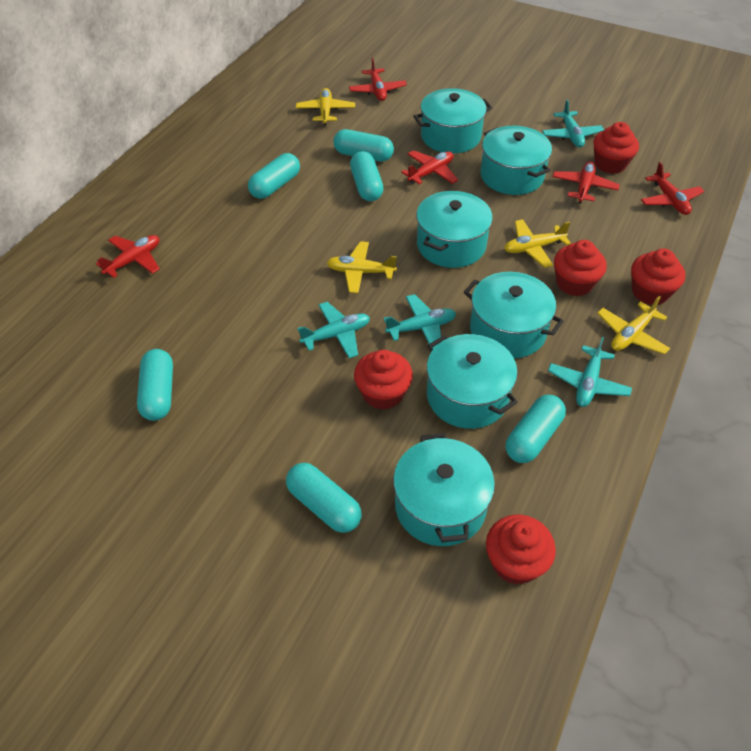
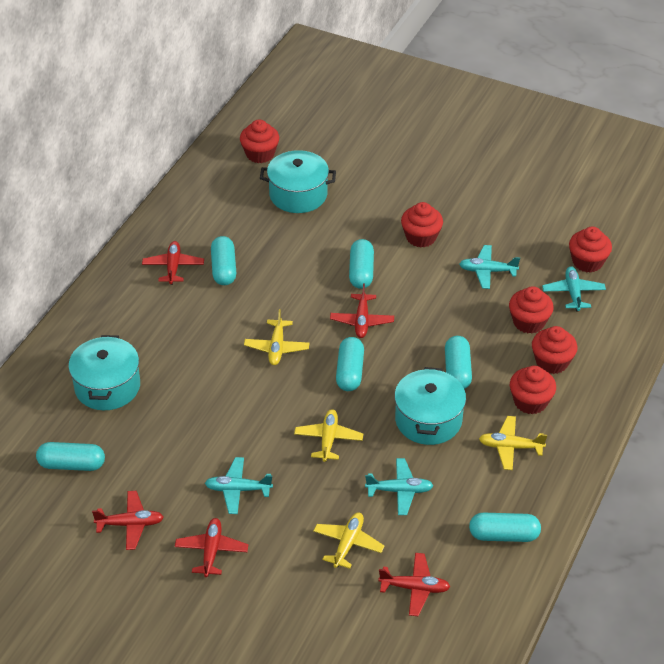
red cupcake: [354,350,413,410] [486,515,556,585] [554,240,607,296] [594,122,639,174] [631,249,686,305] = 5 -> [240,119,279,163] [401,202,443,248] [509,286,554,334] [510,366,556,414] [532,326,577,374] [569,227,612,273] = 6
turquoise pot: [393,433,495,546] [413,88,492,153] [416,191,493,268] [427,334,518,429] [464,272,564,358] [480,126,552,195] = 6 -> [68,335,140,410] [260,150,336,213] [394,367,466,445] = 3

